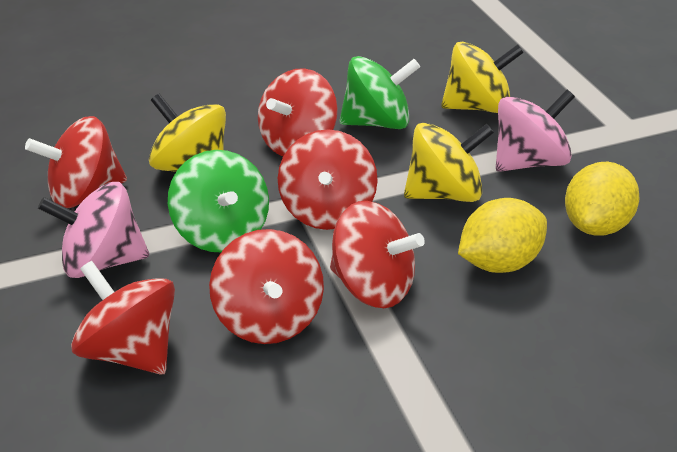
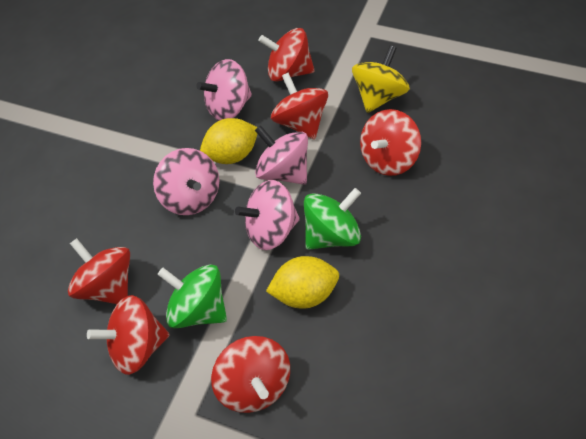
pink spinning top: [38,182,149,278] [496,90,575,172] = 2 -> [153,148,219,215] [196,59,252,121] [235,180,300,250] [255,125,308,185] = 4
yellow spinning top: [149,94,226,172] [404,123,494,202] [441,41,524,113] = 3 -> [352,45,410,113] = 1

